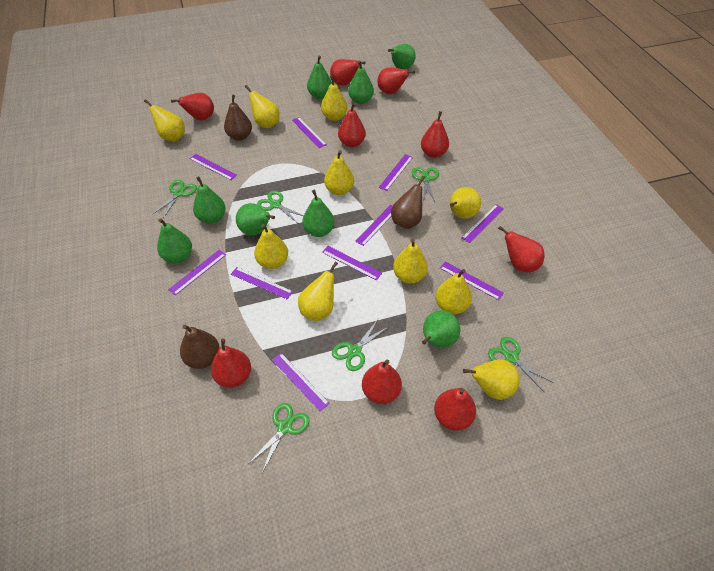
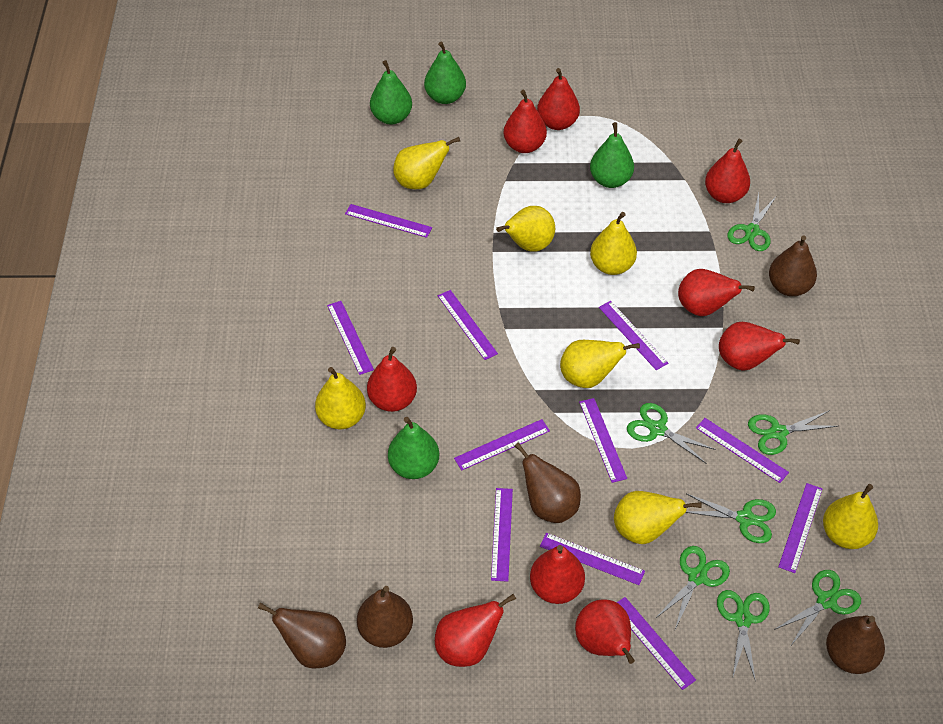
brown pear: [180,325,220,369] [224,95,252,141] [391,176,425,229] = 3 -> [258,603,346,669] [357,586,413,648] [514,442,581,523] [769,235,817,296] [826,616,885,674] = 5
green pear: [157,218,192,263] [193,176,226,224] [236,203,275,236] [302,190,335,237] [307,55,332,99] [348,60,374,104] [388,44,416,69] [422,310,460,348] = 8 -> [370,60,412,125] [388,417,439,479] [424,42,466,104] [590,122,634,188] = 4
green scissors: [153,180,197,218] [248,403,310,473] [257,191,304,222] [332,319,388,371] [412,167,439,202] [488,337,554,391] = 6 -> [627,403,716,463] [656,546,730,629] [685,493,776,543] [717,590,770,682] [727,193,776,251] [748,410,838,455] [774,570,861,645] = 7
purple ruler: [168,250,226,295] [190,154,237,180] [231,267,293,299] [272,353,330,411] [292,117,327,148] [322,246,382,280] [355,205,392,246] [379,154,413,191] [440,261,504,300] [462,204,504,243] = 10 -> [327,301,374,375] [345,204,432,238] [438,290,498,360] [454,419,550,471] [491,488,513,582] [540,533,645,585] [579,398,627,483] [599,301,668,370] [617,597,696,690] [696,418,789,483] [778,483,823,573] = 11
yellow pear: [144,99,185,142] [245,85,280,128] [254,224,288,269] [298,262,338,321] [321,76,347,121] [324,150,354,195] [393,239,428,284] [435,269,472,314] [450,187,481,219] [463,359,520,400] = 10 -> [315,367,366,429] [393,137,460,189] [496,206,555,252] [560,340,640,388] [590,212,637,275] [614,491,702,544] [823,484,878,549] = 7

